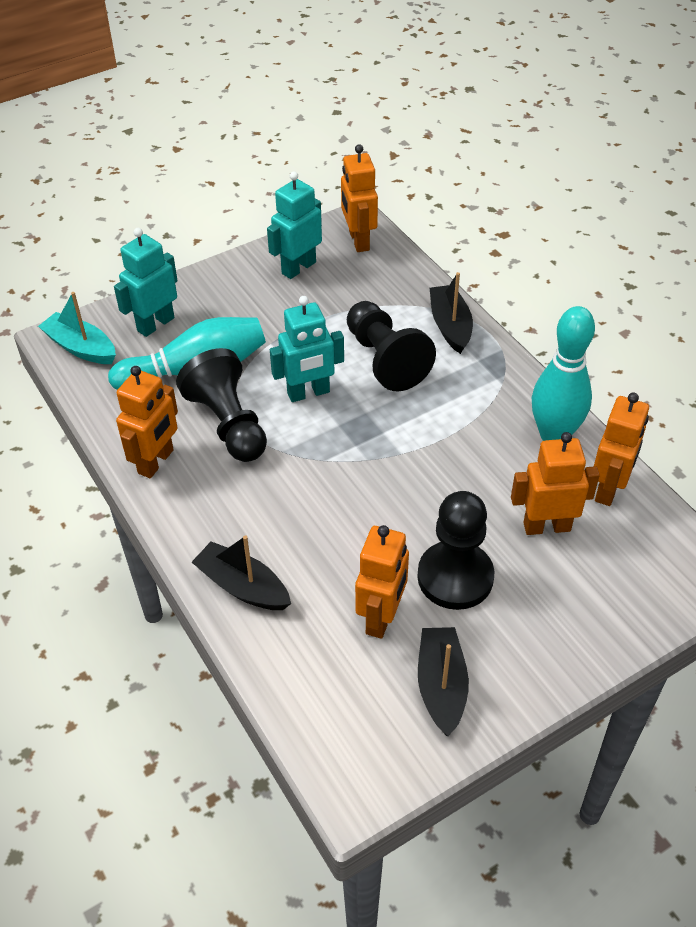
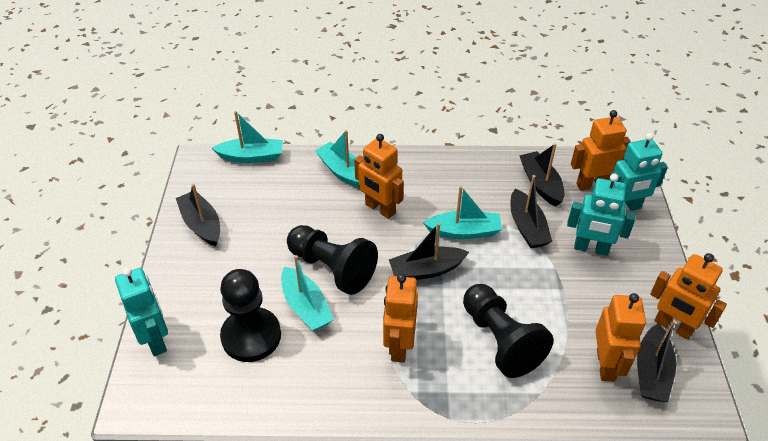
black boat: [192,535,291,610] [418,627,469,736] [430,272,473,354] = 3 -> [176,184,220,246] [389,223,469,280] [510,175,552,249] [519,143,565,206] [637,320,676,402] = 5
turquoise boat: [38,292,116,364] = 1 -> [212,111,283,163] [281,255,334,331] [315,130,359,188] [424,186,502,239] = 4
turquoise bowling pin: [108,317,266,390] [532,306,595,441] = 2 -> none = 0

